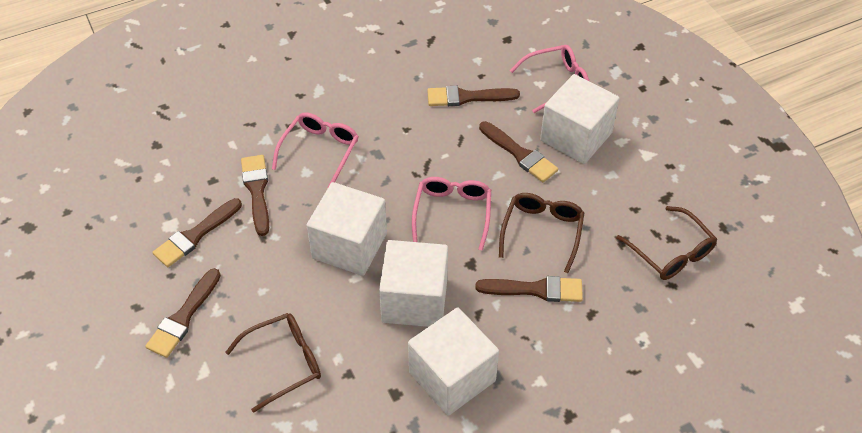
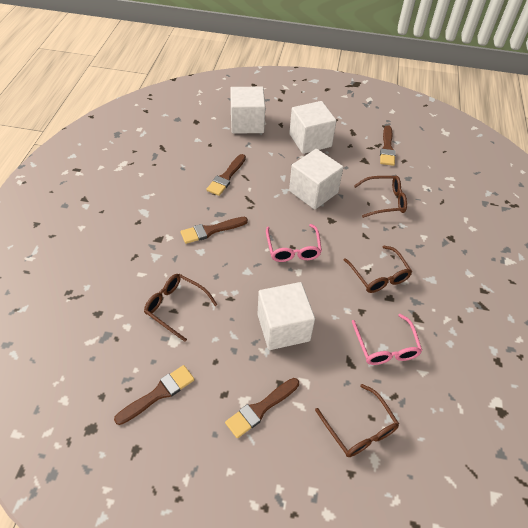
brown brush: [145,268,221,358] [153,198,242,267] [241,155,269,236] [427,86,520,106] [475,276,583,302] [479,121,558,182] = 6 -> [114,365,195,425] [180,217,248,244] [206,154,246,196] [225,378,299,438] [380,125,396,166] = 5
brown glasses: [225,313,321,413] [499,193,584,273] [616,206,717,280] = 3 -> [144,274,218,342] [315,384,399,457] [344,246,412,293] [354,176,407,218] = 4
pink glasses: [272,113,359,188] [412,177,491,251] [510,45,589,113] = 3 -> [266,224,322,262] [352,314,422,365] = 2

